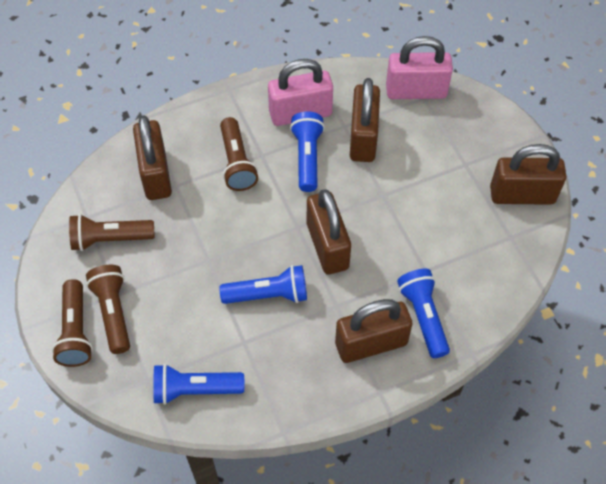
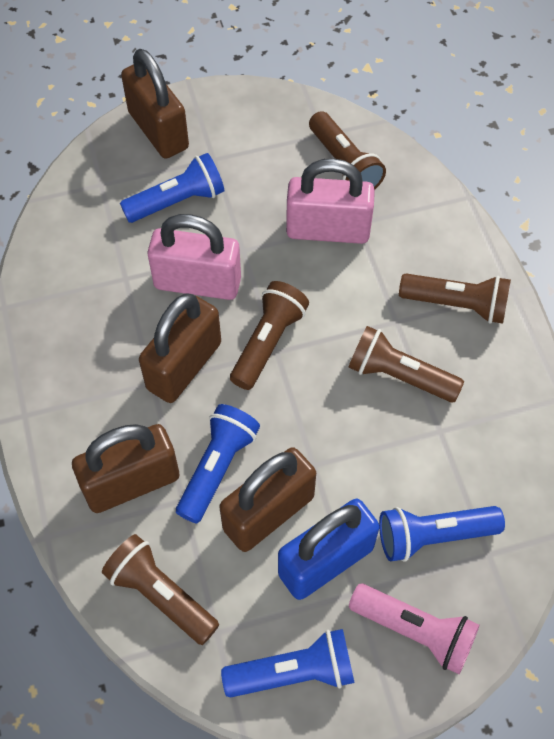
blue padlock: none = 0 -> [278,499,380,600] = 1
brown flashlight: [52,279,93,367] [69,214,155,251] [86,265,130,354] [220,117,258,191] = 4 -> [102,534,219,645] [230,281,309,390] [309,111,386,189] [348,326,464,402] [399,273,511,324] = 5
brown padlock: [133,115,172,200] [307,189,351,275] [335,299,412,363] [350,78,380,162] [490,144,566,205] = 5 -> [72,424,180,513] [121,49,189,159] [139,293,221,403] [219,447,316,552] = 4
pink flashlight: none = 0 -> [349,584,480,674] = 1

